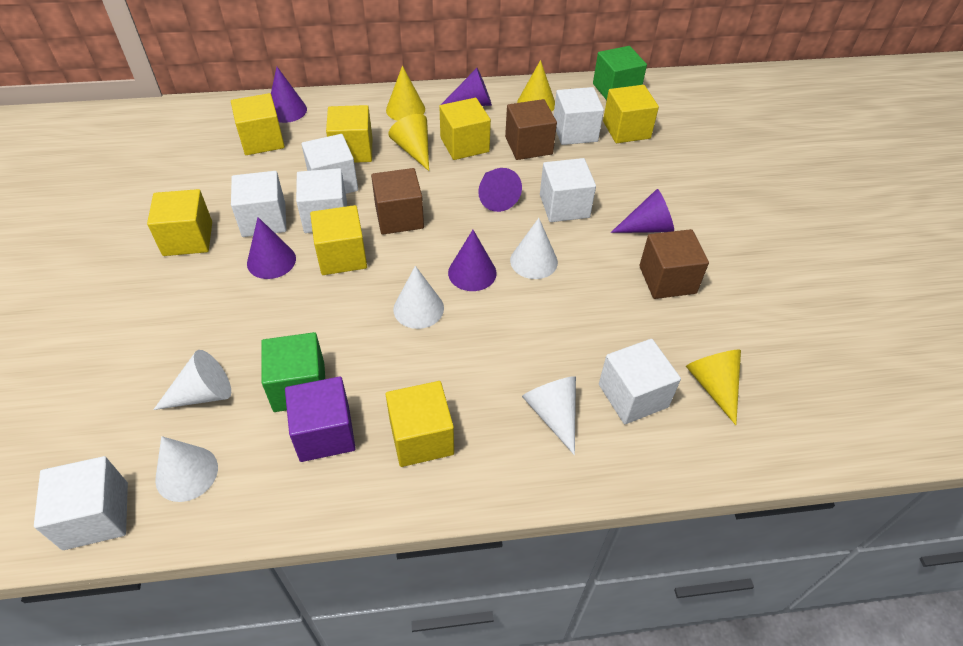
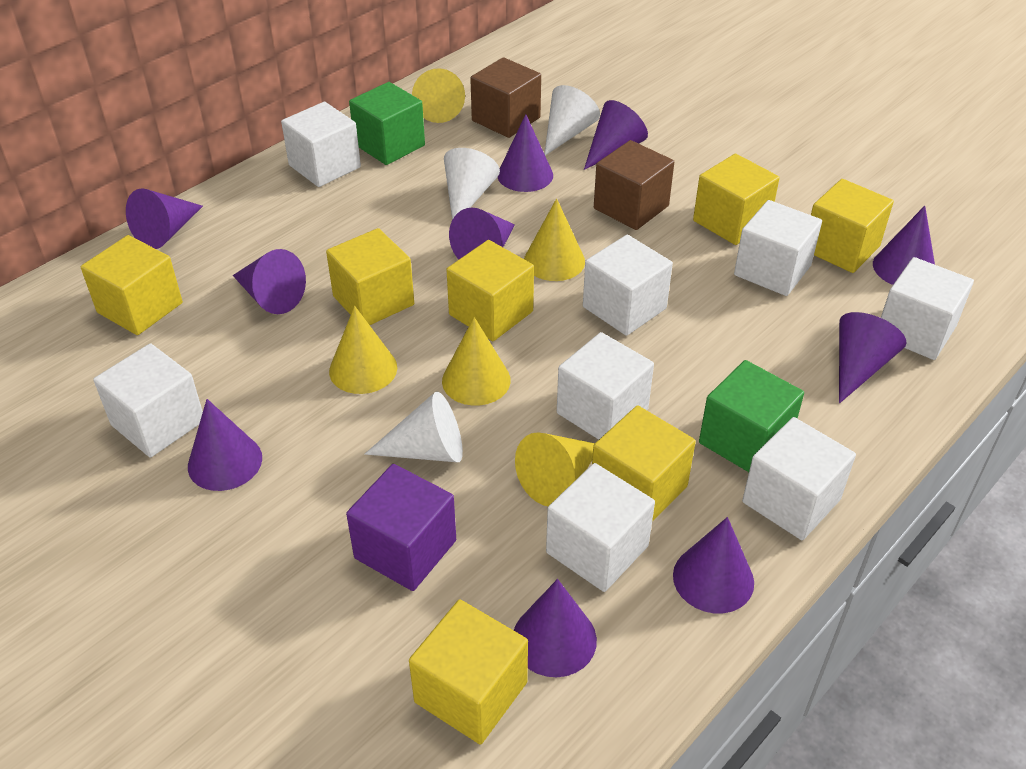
brown cube: [371,168,424,235] [505,99,557,160] [639,229,709,299] = 3 -> [470,57,541,138] [594,140,674,230] = 2
purple cone: [247,217,296,279] [271,67,307,123] [441,68,492,106] [448,230,496,291] [478,168,522,212] [611,189,674,233] = 6 -> [126,188,203,249] [188,399,262,491] [233,249,306,314] [449,208,515,259] [498,114,553,192] [514,579,597,677] [584,100,648,170] [673,517,754,613] [839,312,907,404] [873,206,935,285] = 10
white cone: [153,350,231,410] [155,436,218,502] [393,266,444,329] [510,218,558,279] [522,376,576,455] = 5 -> [365,391,463,462] [444,148,500,220] [544,85,600,156] = 3
white cube: [34,456,128,550] [231,171,286,237] [296,168,347,233] [302,134,358,194] [540,158,596,222] [554,87,604,145] [599,339,681,424] = 7 -> [93,343,203,458] [281,102,361,187] [546,463,655,592] [557,332,654,440] [583,235,673,336] [734,200,822,296] [742,417,856,540] [881,257,974,360] = 8
yellow cone: [386,66,425,121] [388,114,429,171] [517,60,555,112] [686,350,741,425] = 4 -> [329,306,397,394] [412,68,465,123] [442,317,511,406] [515,432,595,506] [524,199,585,281] = 5

